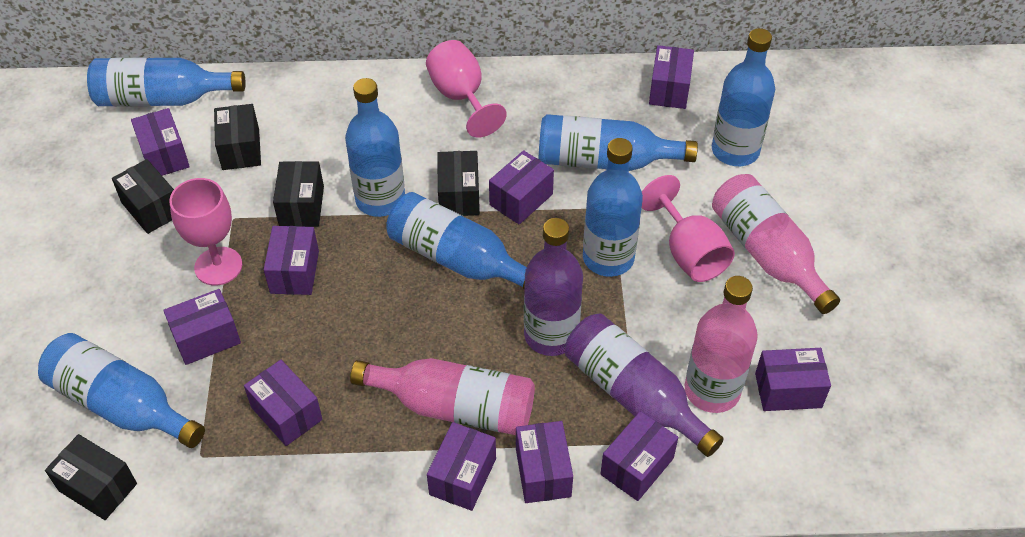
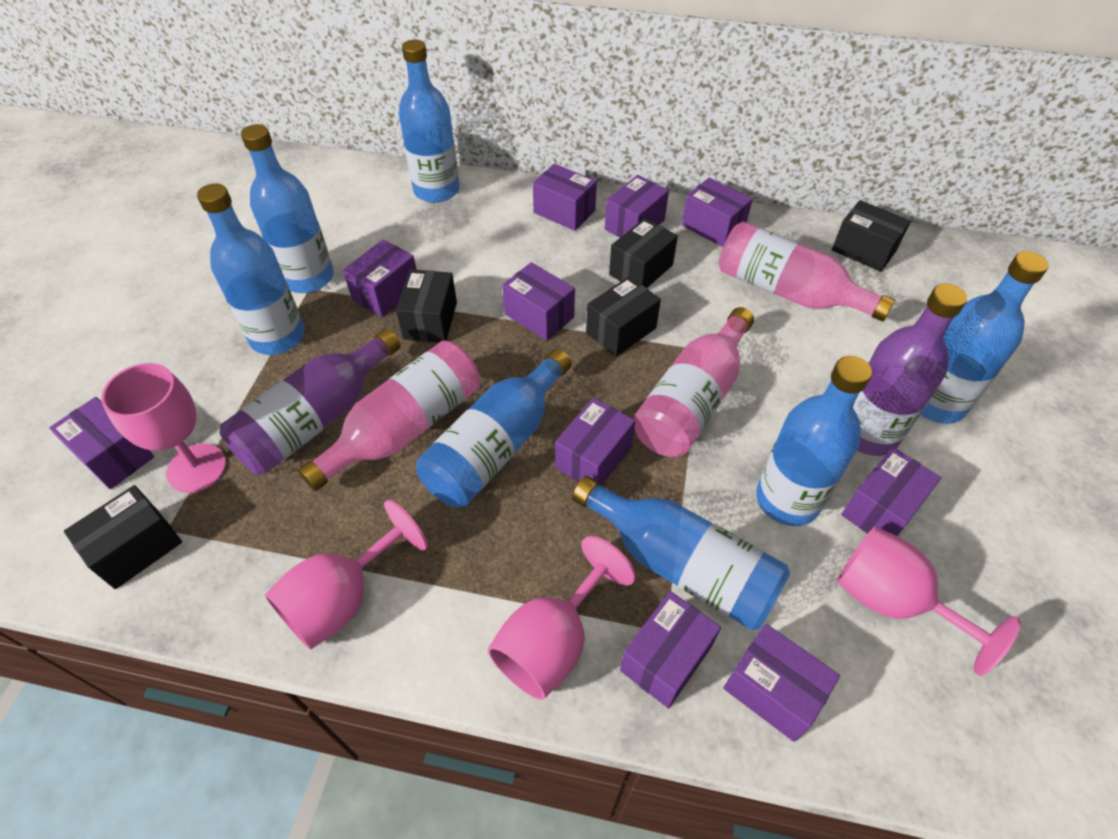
pink goblet: [169,178,242,286] [426,40,507,137] [642,175,735,282] = 3 -> [101,363,226,493] [265,500,428,650] [488,536,636,700] [837,526,1021,676] = 4

